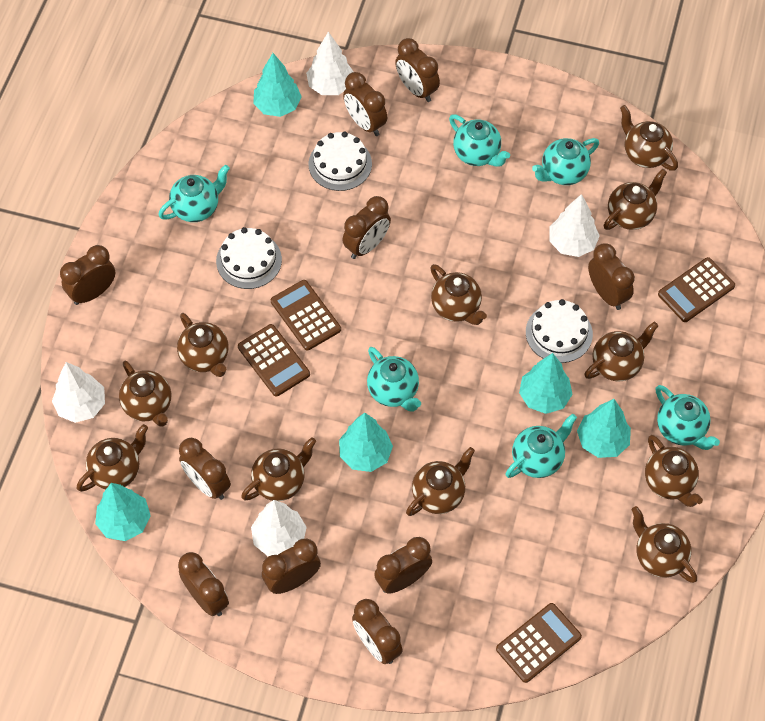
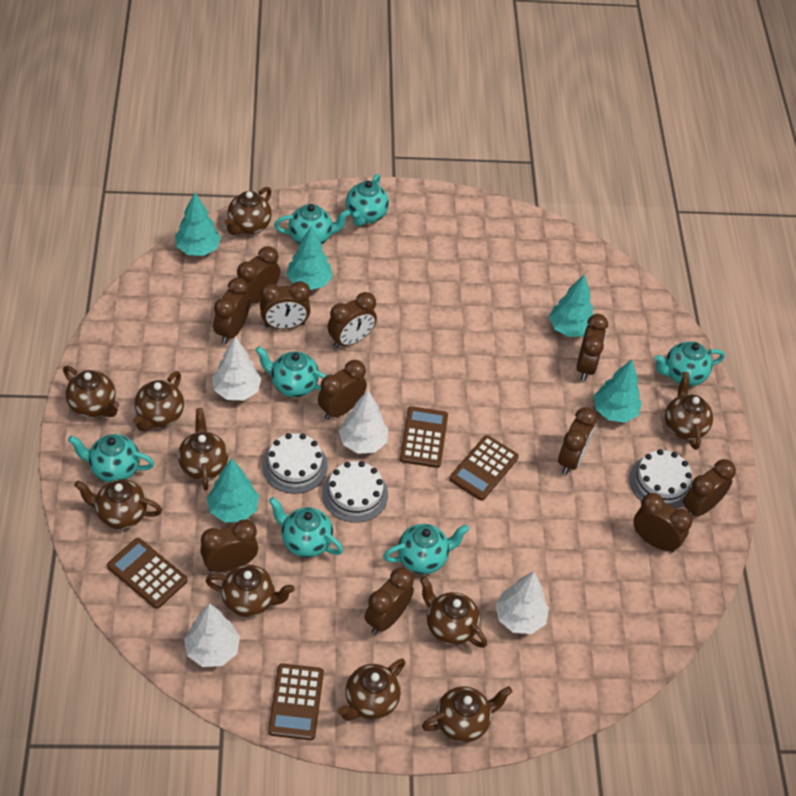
brown clock: [60,245,115,305] [178,552,229,616] [179,438,231,500] [262,539,321,594] [342,196,391,259] [343,72,387,136] [352,599,403,664] [374,537,432,594] [395,38,440,102] [588,243,635,310] = 10 -> [200,519,258,572] [213,278,250,344] [237,246,280,303] [260,281,311,329] [318,360,367,420] [327,292,377,348] [365,567,414,634] [558,407,597,474] [577,314,608,381] [634,493,693,553] [683,459,736,517] = 11
brown teapot: [77,424,148,492] [119,361,171,427] [177,313,229,377] [241,437,316,501] [406,447,475,516] [430,264,487,325] [584,322,658,381] [604,169,667,230] [620,105,678,171] [631,506,697,583] [645,435,703,507] = 11 -> [63,366,119,417] [74,479,162,529] [133,371,184,431] [178,408,228,490] [205,565,295,617] [224,187,272,235] [338,659,405,721] [420,576,487,648] [422,686,512,742] [665,372,713,450] = 10
turquoise teapot: [158,165,230,222] [367,347,421,412] [449,114,510,167] [505,414,577,478] [532,138,599,185] [656,385,720,450] = 6 -> [68,434,154,482] [256,346,326,397] [269,497,343,558] [274,204,350,244] [346,174,389,226] [383,524,469,574] [655,342,725,386] = 7

